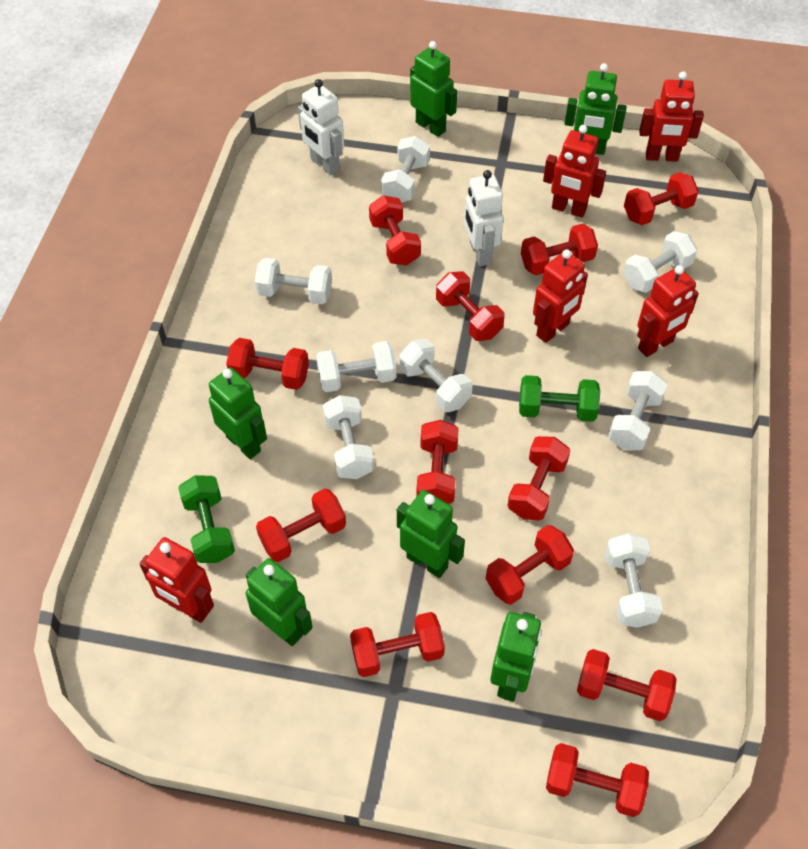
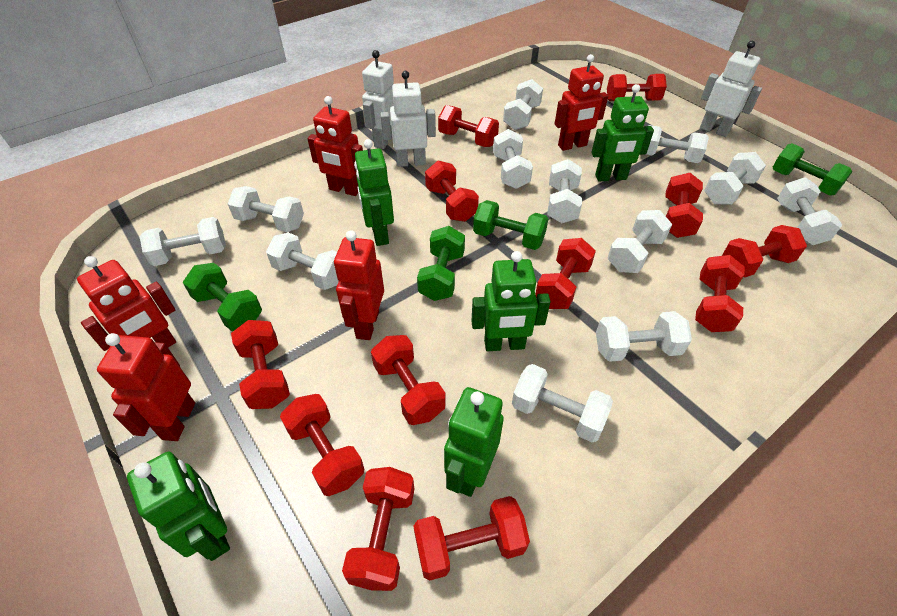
green dumbbell: [178,475,235,563] [519,375,600,422] = 2 -> [183,263,262,331] [417,226,465,301] [473,200,548,250] [773,143,852,196] = 4
green robot: [209,368,267,459] [246,558,313,646] [397,490,465,578] [410,41,457,137] [490,612,542,702] [565,63,627,155] = 6 -> [127,452,230,561] [354,139,394,246] [444,387,504,497] [471,251,551,351] [591,84,654,182] = 5
white dumbbell: [255,258,332,304] [316,341,396,392] [323,395,374,479] [381,136,430,202] [400,339,473,412] [605,533,663,628] [608,371,668,450] [623,231,697,293] = 8 -> [140,217,226,266] [228,186,304,232] [266,233,339,290] [493,129,533,189] [503,79,543,130] [512,364,613,442] [547,159,582,224] [596,311,692,362] [608,210,672,273] [646,125,709,163] [704,152,766,205] [777,177,842,245] = 12
white robot: [298,79,344,175] [464,170,504,266] = 2 -> [362,50,394,149] [380,71,436,167] [700,41,762,137] = 3

